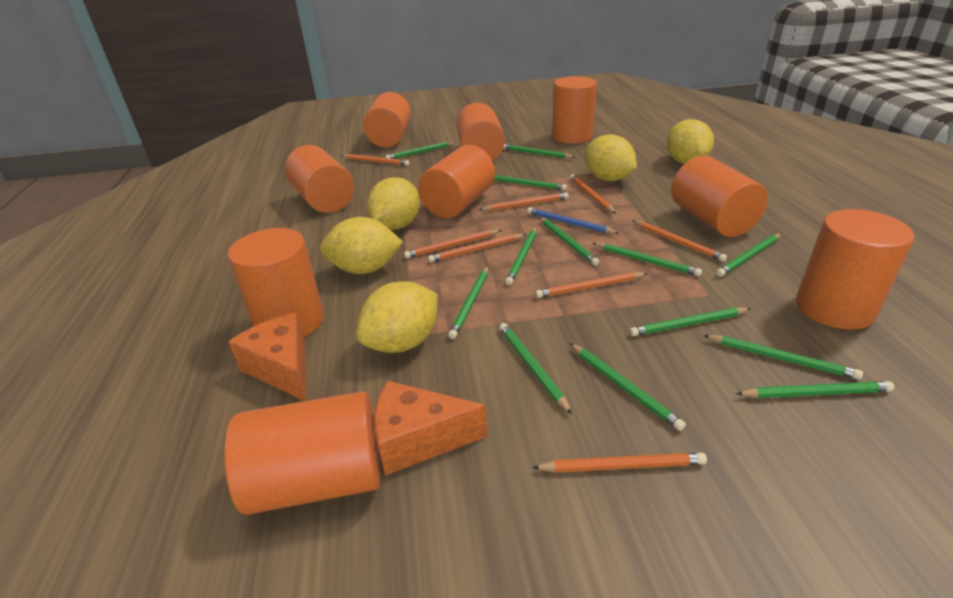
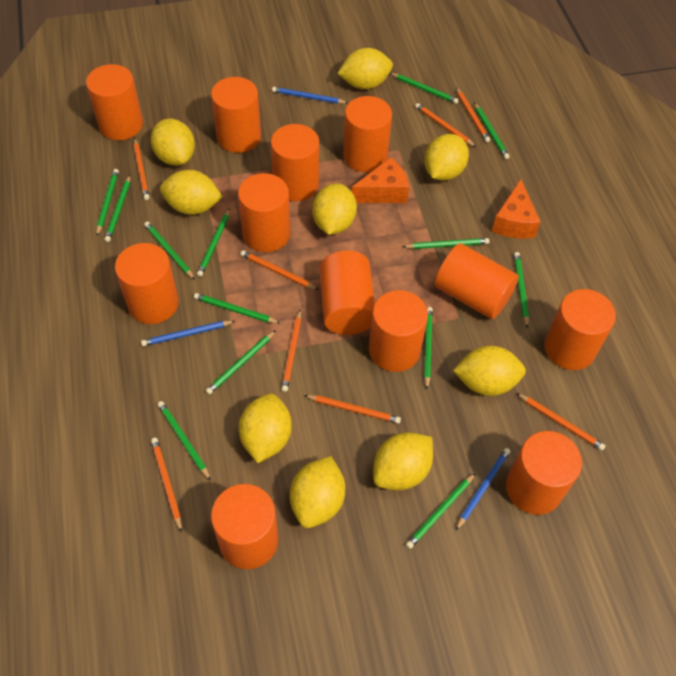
blue pencil: [527,207,619,234] = 1 -> [141,321,235,346] [272,87,348,104] [456,448,511,530] = 3
orange cylinder: [225,391,381,515] [228,228,324,337] [285,145,354,213] [363,92,411,147] [418,145,495,218] [457,103,505,160] [552,76,597,144] [671,156,768,237] [796,209,914,330] = 9 -> [86,64,143,140] [115,243,179,324] [211,77,261,153] [211,484,278,569] [238,173,290,252] [271,124,319,201] [319,251,375,335] [343,96,392,172] [369,290,428,372] [435,243,519,319] [506,431,582,515] [544,289,616,370] = 12
yellow lemon: [320,217,403,274] [356,281,438,353] [367,177,420,230] [585,134,637,181] [667,119,714,164] = 5 -> [151,119,195,166] [160,170,223,215] [239,393,292,463] [290,456,345,528] [312,183,357,235] [337,48,393,89] [373,432,433,490] [424,134,469,181] [453,346,526,396] = 9

